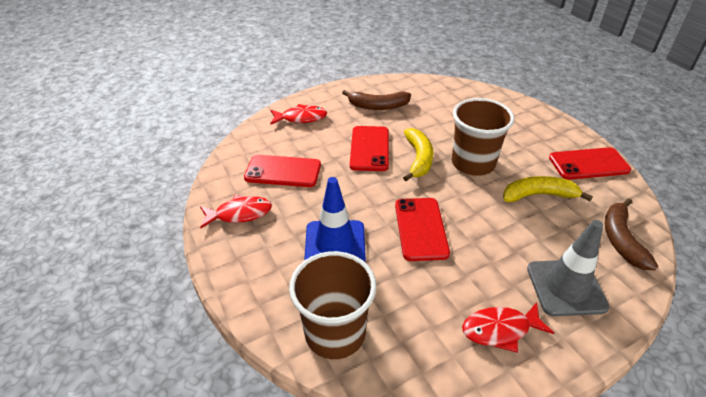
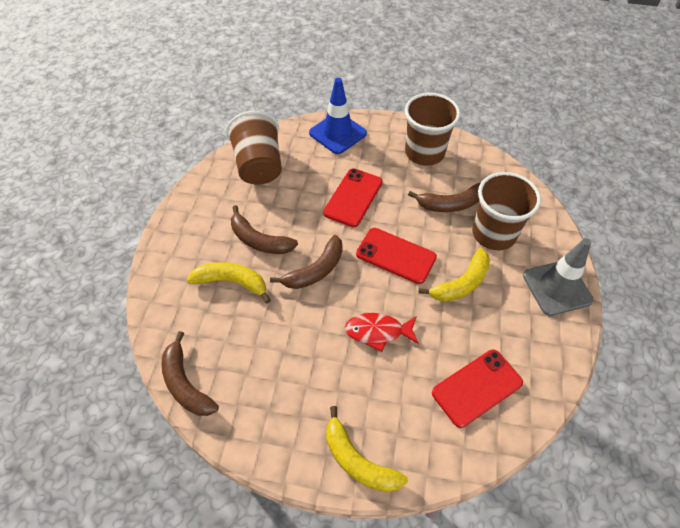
brown banana: [342,90,411,110] [605,198,658,270] = 2 -> [161,331,219,416] [231,205,298,254] [270,235,343,289] [408,183,481,212] = 4
brown cup: [289,251,377,359] [452,98,514,176] = 2 -> [226,111,282,184] [405,93,460,166] [472,172,541,250] = 3
red fish: [200,195,272,228] [270,104,327,125] [462,302,554,353] = 3 -> [345,313,419,352] = 1
red phone: [244,155,321,187] [350,126,389,171] [395,198,450,261] [549,147,631,180] = 4 -> [323,168,383,227] [356,228,437,284] [432,350,523,428] = 3
yellow banana: [403,128,434,181] [503,176,593,202] = 2 -> [187,262,271,303] [326,406,408,492] [419,248,490,302] = 3

